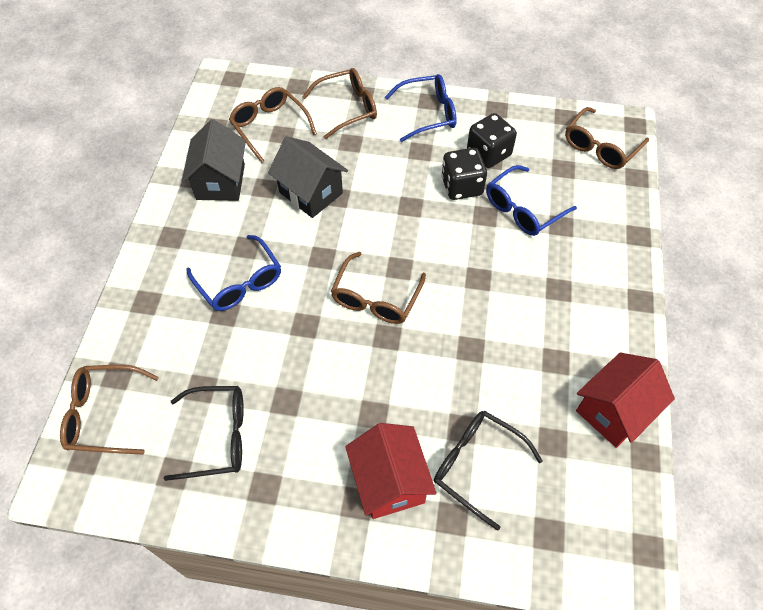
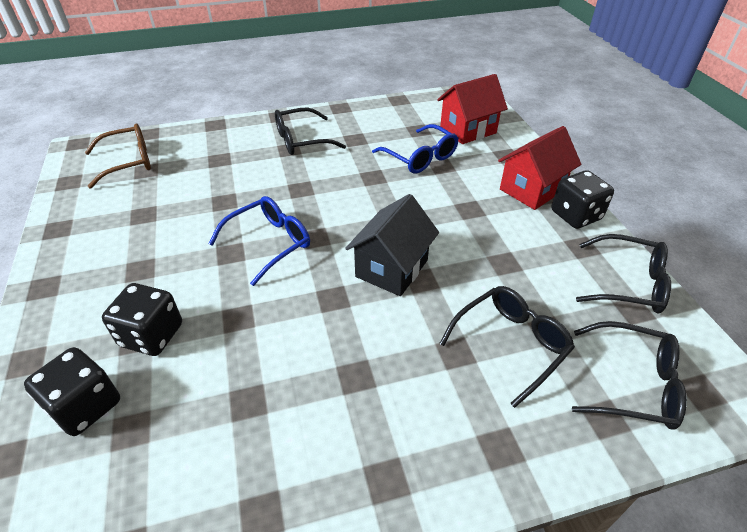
black dice: [441,148,487,200] [467,113,517,168] = 2 -> [24,347,120,436] [102,283,182,356] [551,170,614,229] = 3
black glasses: [164,386,244,481] [434,411,543,531] = 2 -> [275,108,346,155] [439,286,575,408] [572,321,687,430] [576,234,671,314] = 4
black house: [182,119,246,201] [268,136,348,218] = 2 -> [345,194,439,296] = 1
blue glasses: [186,235,281,311] [385,74,457,142] [486,165,577,236] = 3 -> [209,196,310,286] [372,124,459,173] = 2
brown glasses: [60,365,159,455] [229,87,317,163] [302,68,377,139] [331,252,426,324] [565,107,649,169] = 5 -> [85,123,151,189] = 1

